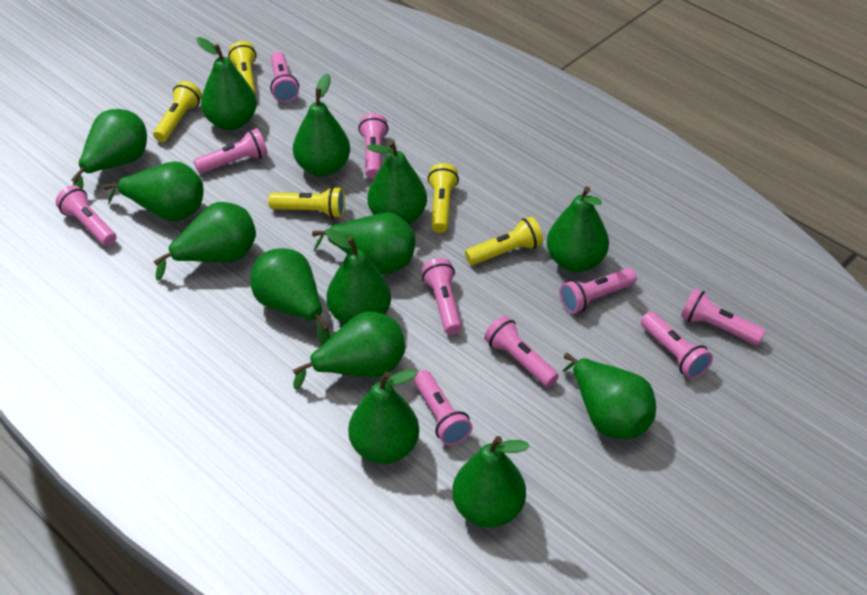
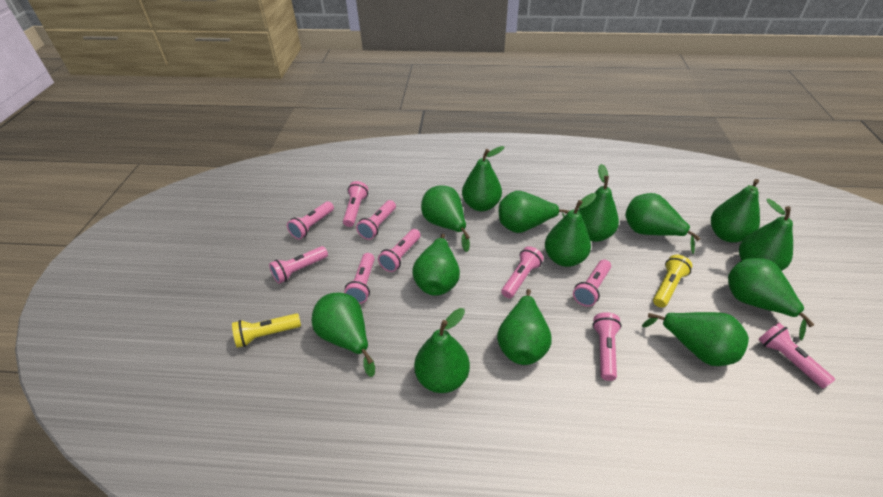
yellow flashlight: [153,81,202,142] [228,41,257,95] [268,186,345,218] [428,163,459,233] [465,217,543,265] = 5 -> [232,313,301,348] [653,255,692,308] = 2

